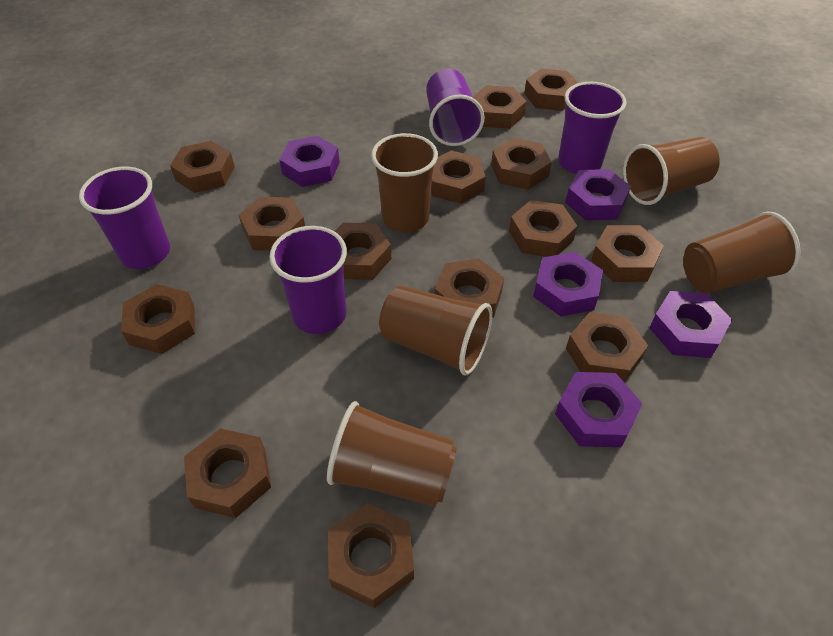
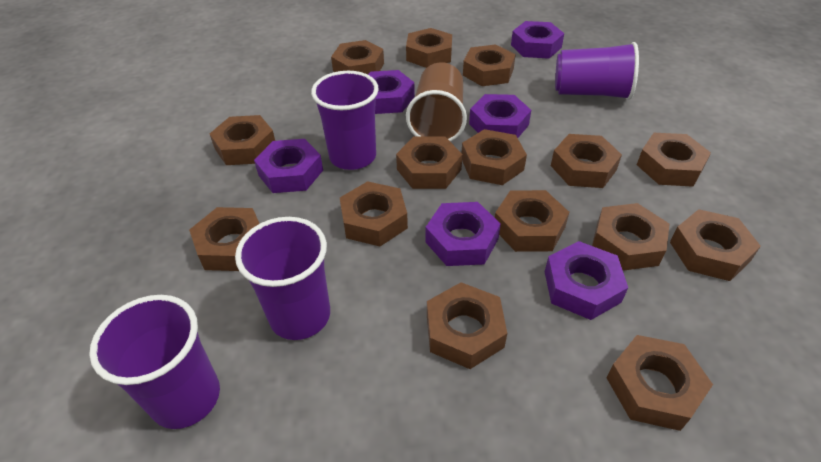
brown cup: [327,401,457,507] [371,133,438,232] [379,285,492,375] [623,137,720,205] [683,212,801,294] = 5 -> [406,62,467,142] = 1
brown nut: [121,284,195,354] [170,141,235,193] [184,428,271,518] [239,197,305,251] [328,503,414,608] [334,223,391,280] [431,150,486,204] [435,258,504,318] [473,85,527,129] [491,138,552,190] [509,200,577,257] [524,68,578,111] [566,312,648,382] [591,225,664,282] = 14 -> [189,207,260,271] [210,115,275,165] [331,40,384,74] [340,181,408,246] [396,136,462,189] [406,28,452,68] [427,282,507,369] [462,129,527,185] [463,44,516,86] [495,190,569,252] [551,134,622,188] [592,203,669,271] [607,335,713,431] [637,133,711,187] [670,209,761,281] = 15
purple nut: [279,136,340,187] [533,252,603,316] [555,372,643,447] [565,169,631,221] [649,291,732,358] = 5 -> [254,139,323,193] [368,70,415,114] [426,202,501,266] [469,94,531,138] [511,21,564,59] [545,241,628,320] = 6

